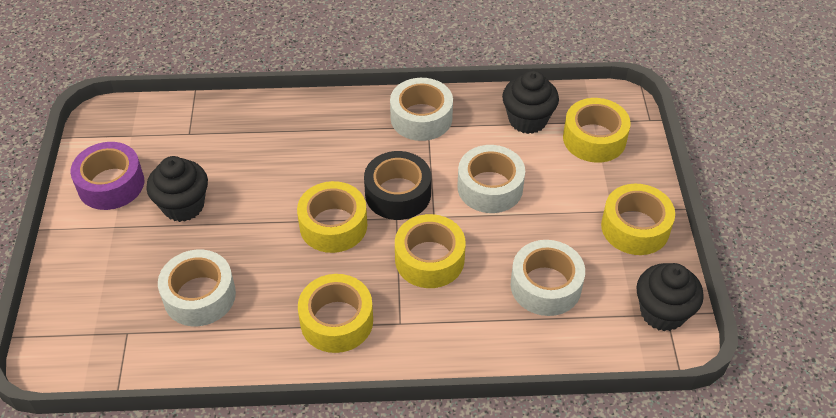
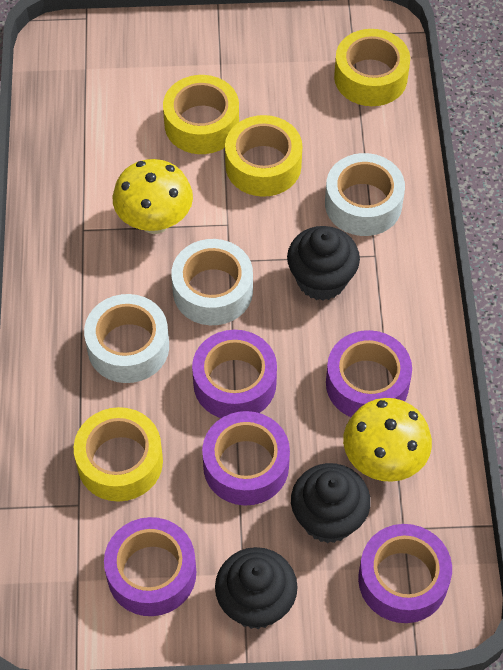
black tape: [364,151,431,220] = 1 -> none = 0
purple tape: [70,142,144,210] = 1 -> [104,517,196,616] [192,330,277,418] [202,411,290,506] [326,330,412,417] [358,524,452,623] = 5
white tape: [158,250,236,326] [390,78,453,141] [457,145,525,213] [511,240,585,316] = 4 -> [84,294,169,383] [171,239,253,325] [325,153,405,236] = 3
yellow mushroom: none = 0 -> [113,159,193,234] [343,398,432,482] = 2
yellow tape: [297,181,367,253] [298,274,373,353] [395,214,466,288] [563,98,631,163] [601,184,675,255] = 5 -> [74,407,163,502] [163,75,239,154] [225,115,302,197] [334,29,410,106] = 4

